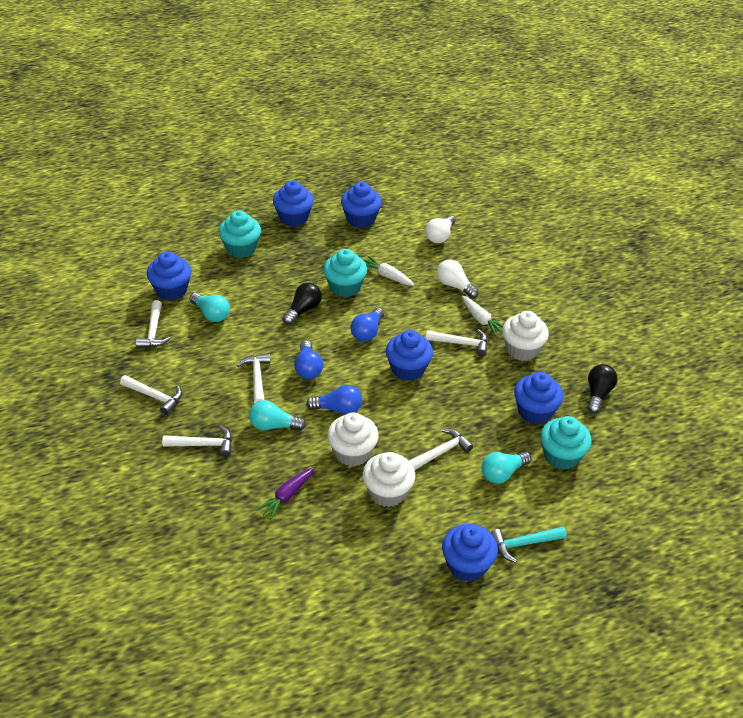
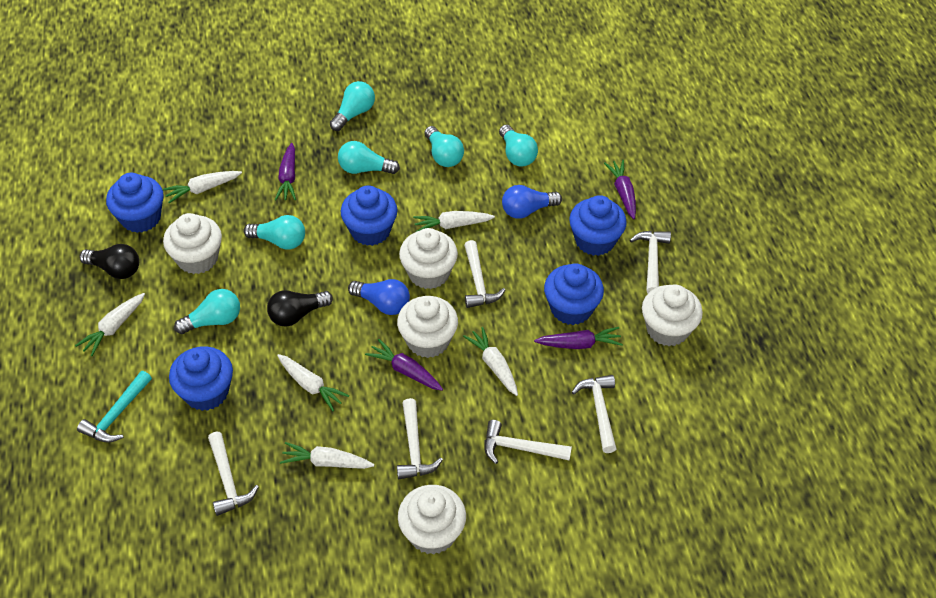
blue cupcake: [147,251,191,300] [273,180,314,227] [341,182,382,228] [386,330,433,381] [442,524,498,582] [514,372,563,424] = 6 -> [106,173,164,233] [169,346,233,411] [341,185,398,246] [544,263,604,325] [569,195,627,256] = 5
blue light bulb: [294,340,323,379] [306,385,362,414] [350,308,384,342] = 3 -> [348,279,410,315] [502,185,562,219] = 2
purple carrot: [256,468,314,520] = 1 -> [275,143,296,200] [365,339,443,391] [534,327,623,349] [604,160,636,219] = 4
turquoise cupcake: [219,210,261,258] [324,249,367,297] [540,416,592,470] = 3 -> none = 0
turquoise light bulb: [190,293,230,322] [249,400,306,431] [481,451,531,483] = 3 -> [174,289,240,334] [243,215,305,249] [330,81,375,131] [338,141,400,174] [425,126,464,167] [499,124,538,167] = 6
white carrot: [364,256,414,286] [462,295,503,336] = 2 -> [75,293,145,356] [163,171,242,203] [277,354,349,411] [280,442,375,469] [413,211,495,232] [463,327,518,396] = 6
white cupcake: [328,413,379,466] [363,452,415,507] [502,311,549,361] = 3 -> [163,213,222,274] [397,296,458,358] [398,485,466,555] [399,228,458,289] [642,284,703,347] = 5
white light bulb: [425,215,455,243] [437,259,479,298] = 2 -> none = 0

